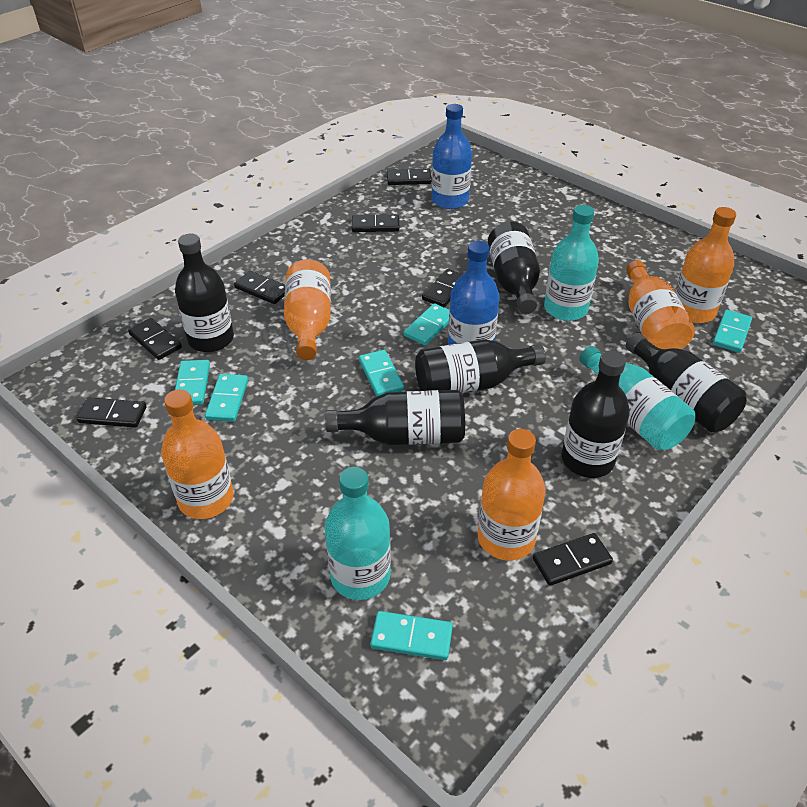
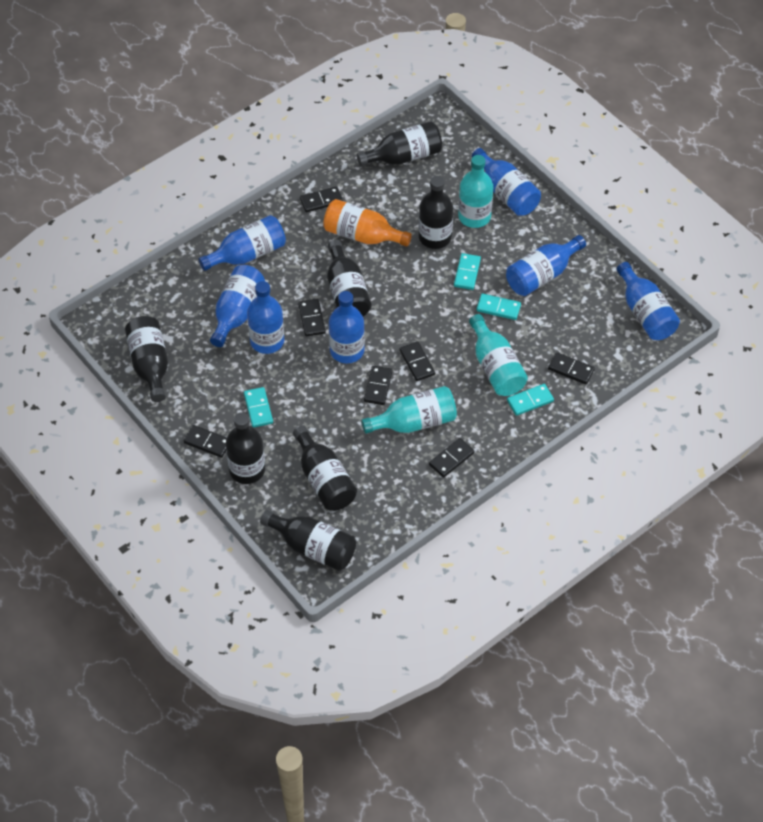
black bottle: [175,234,234,352] [325,390,465,445] [415,339,546,394] [488,222,540,314] [562,350,630,478] [626,333,747,432] = 6 -> [125,316,168,402] [226,412,265,484] [260,510,356,571] [293,426,357,511] [327,240,371,316] [357,121,442,166] [419,176,453,249] = 7
blue bottle: [432,104,472,209] [448,241,499,345] = 2 -> [198,215,286,271] [210,265,265,347] [247,281,284,354] [329,291,365,363] [472,148,541,216] [506,235,586,296] [616,262,680,340] = 7
orange bottle: [161,389,234,519] [284,259,331,360] [478,429,546,560] [626,260,695,349] [675,207,736,323] = 5 -> [323,199,412,247] = 1
turquoise domino: [175,360,210,405] [205,374,248,422] [359,350,404,396] [370,611,453,660] [404,303,449,345] [713,310,752,353] = 6 -> [244,387,273,428] [454,253,481,290] [476,294,521,320] [507,384,554,416] = 4

